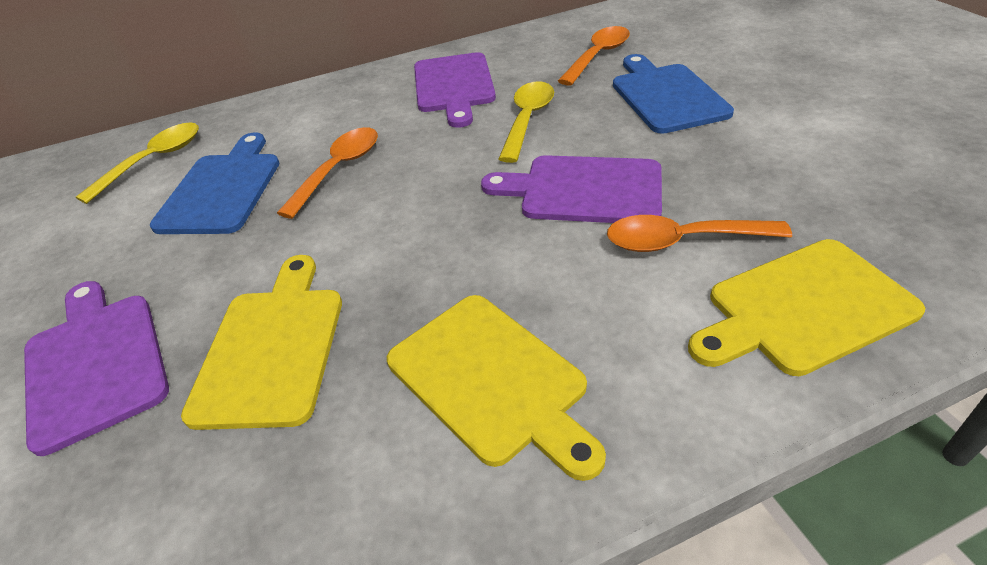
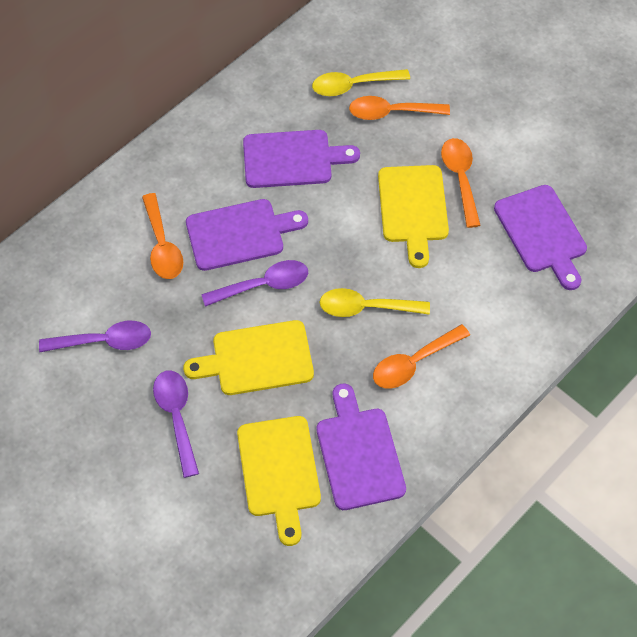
blue cutting board: [150,132,279,234] [613,54,734,134] = 2 -> none = 0
orange spoon: [277,127,378,219] [558,26,630,86] [607,215,792,252] = 3 -> [142,193,183,279] [349,96,450,120] [373,324,470,389] [441,138,481,228] = 4
purple cutting board: [24,281,169,456] [414,52,496,128] [481,155,662,223] = 3 -> [186,199,308,271] [243,130,360,188] [317,384,406,510] [494,185,587,290] = 4
purple spoon: none = 0 -> [39,321,151,352] [153,370,199,478] [201,260,308,307] = 3

